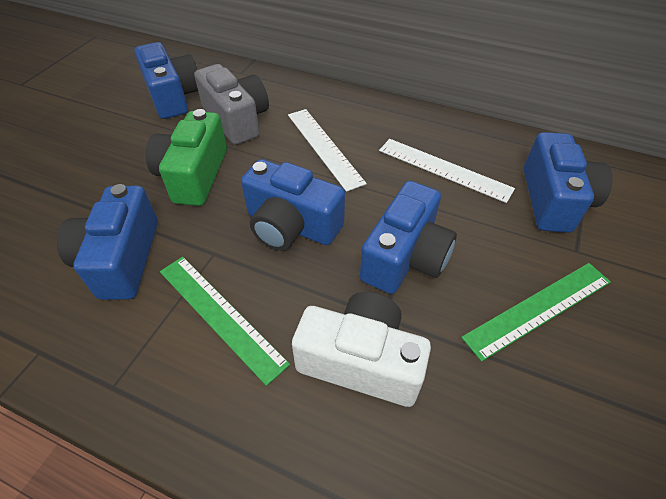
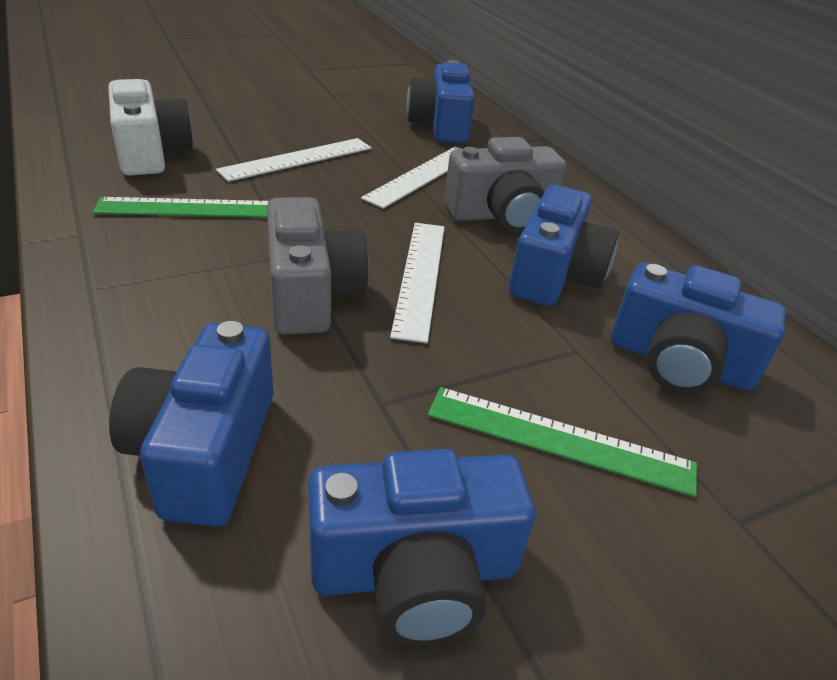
green camera: [146,109,227,206] = 1 -> none = 0
grey camera: [194,64,269,145] = 1 -> [267,197,369,335] [444,137,566,233] = 2
white ruler: [288,109,367,192] [379,139,515,203] = 2 -> [216,138,372,182] [361,147,461,209] [390,223,445,343] = 3

